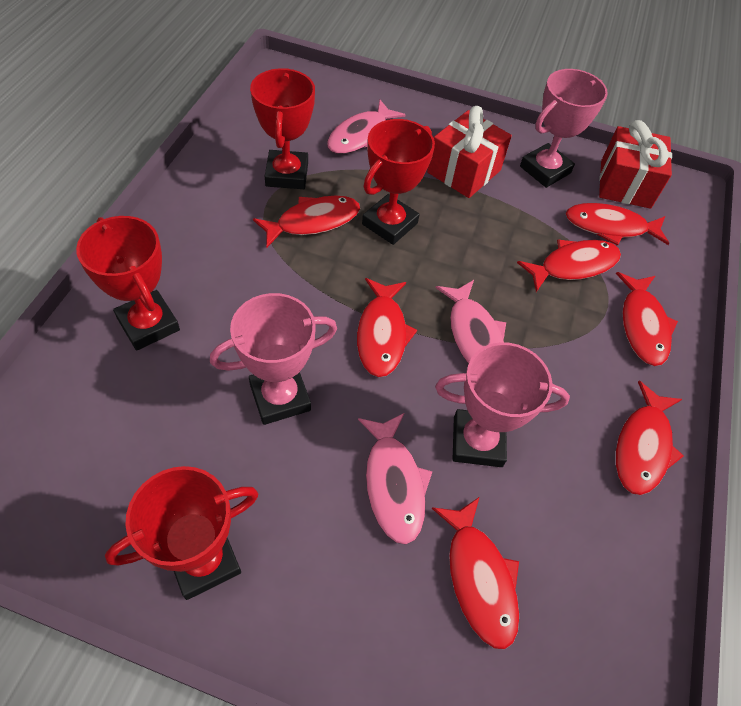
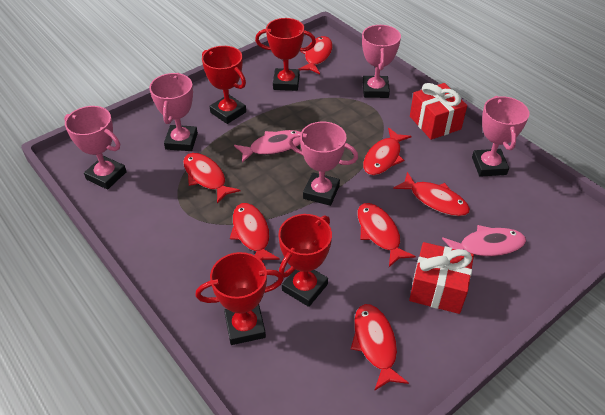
pink fish: [327,100,406,154] [358,413,432,544] [436,280,506,364] = 3 -> [234,130,301,163] [442,225,526,257] = 2
pink trophy: [210,293,337,425] [435,342,570,467] [520,69,608,188] = 3 -> [64,106,127,190] [149,73,198,151] [288,122,358,206] [362,25,401,98] [472,96,529,177] = 5

